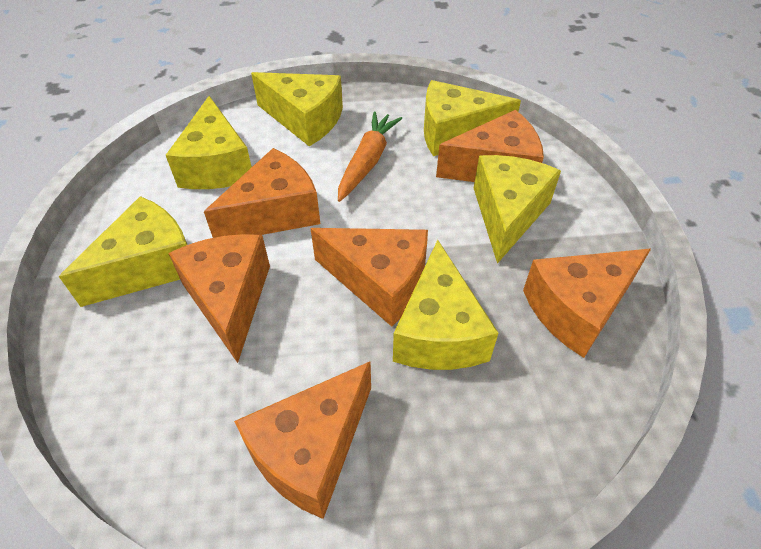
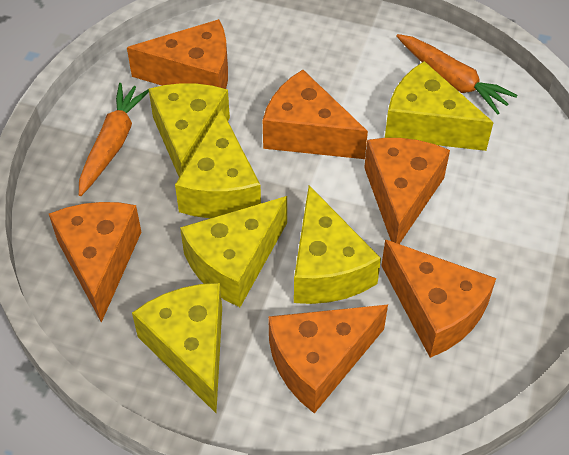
orange carrot: [338,111,402,202] = 1 -> [79,83,149,196] [396,34,517,115] = 2

